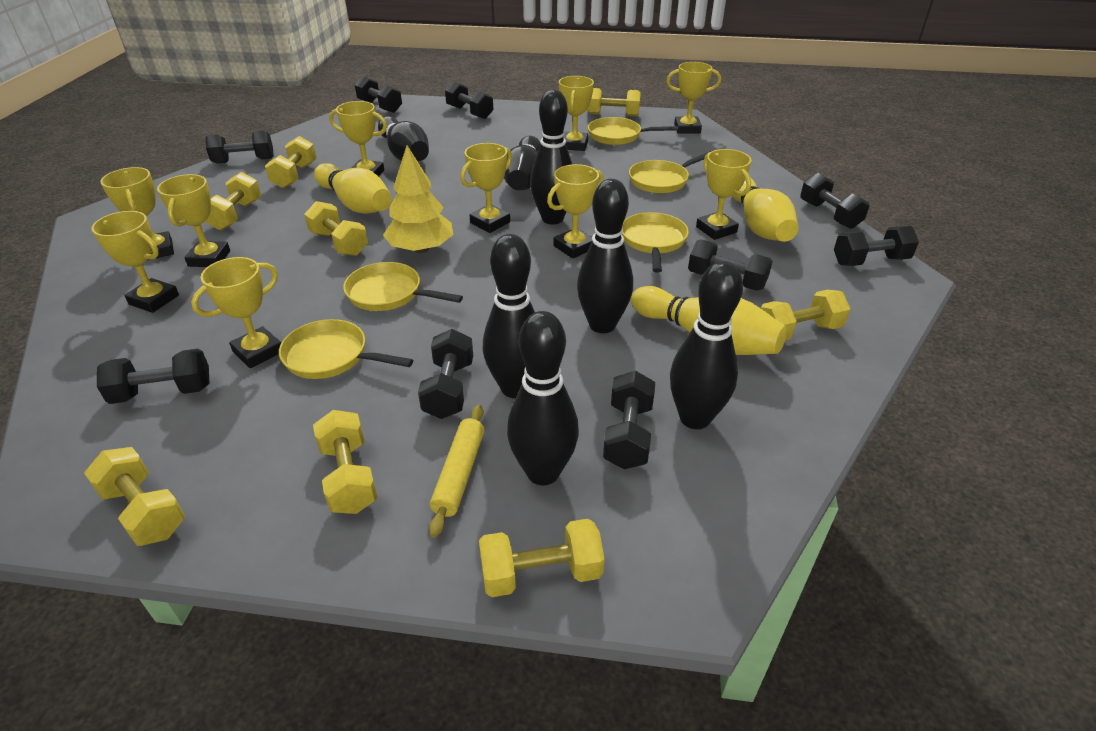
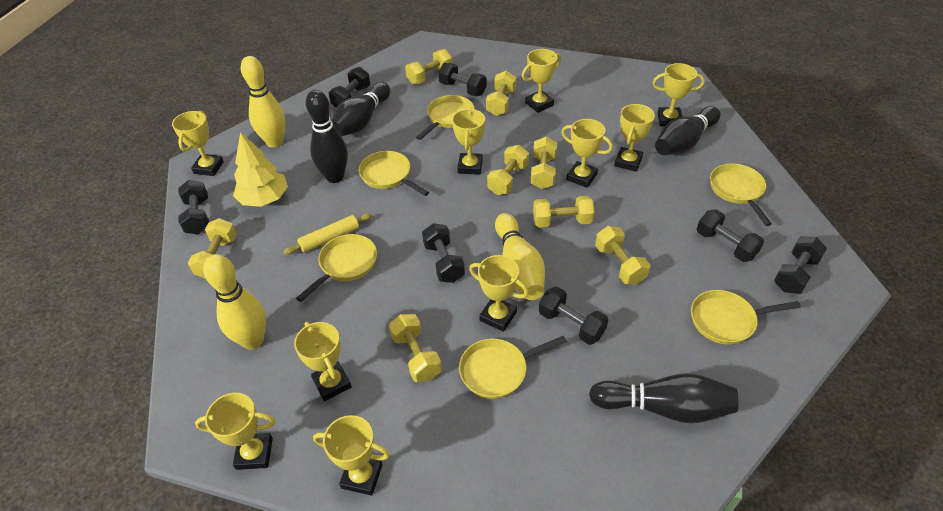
black bowling pin: [378,116,429,161] [483,234,535,398] [504,136,541,190] [507,311,579,485] [530,90,572,224] [577,179,633,333] [670,261,743,429] = 7 -> [306,90,348,183] [331,82,390,137] [589,373,738,423] [655,106,721,155] = 4
black dumbbell: [97,349,209,404] [206,131,274,164] [355,76,402,113] [418,329,473,419] [445,81,493,119] [603,371,655,469] [688,239,773,291] [800,173,869,229] [834,226,919,266] = 9 -> [178,180,209,234] [329,67,370,108] [422,223,465,283] [438,63,487,96] [539,287,608,345] [697,209,764,262] [774,236,827,294] = 7
yellow pan: [279,319,413,379] [343,262,463,311] [588,117,679,145] [622,212,689,273] [629,151,712,193] = 5 -> [296,234,377,302] [359,151,429,196] [416,95,475,140] [459,336,567,399] [691,290,801,345] [710,163,772,226] = 6

